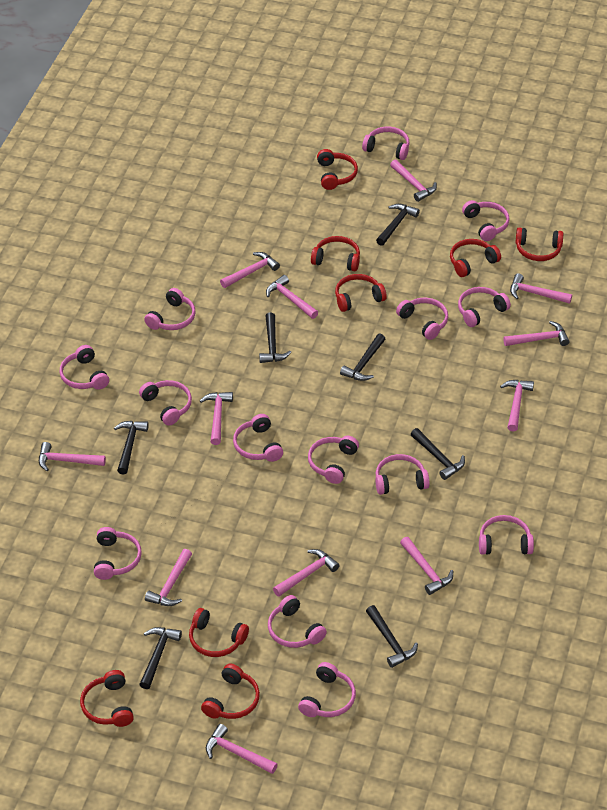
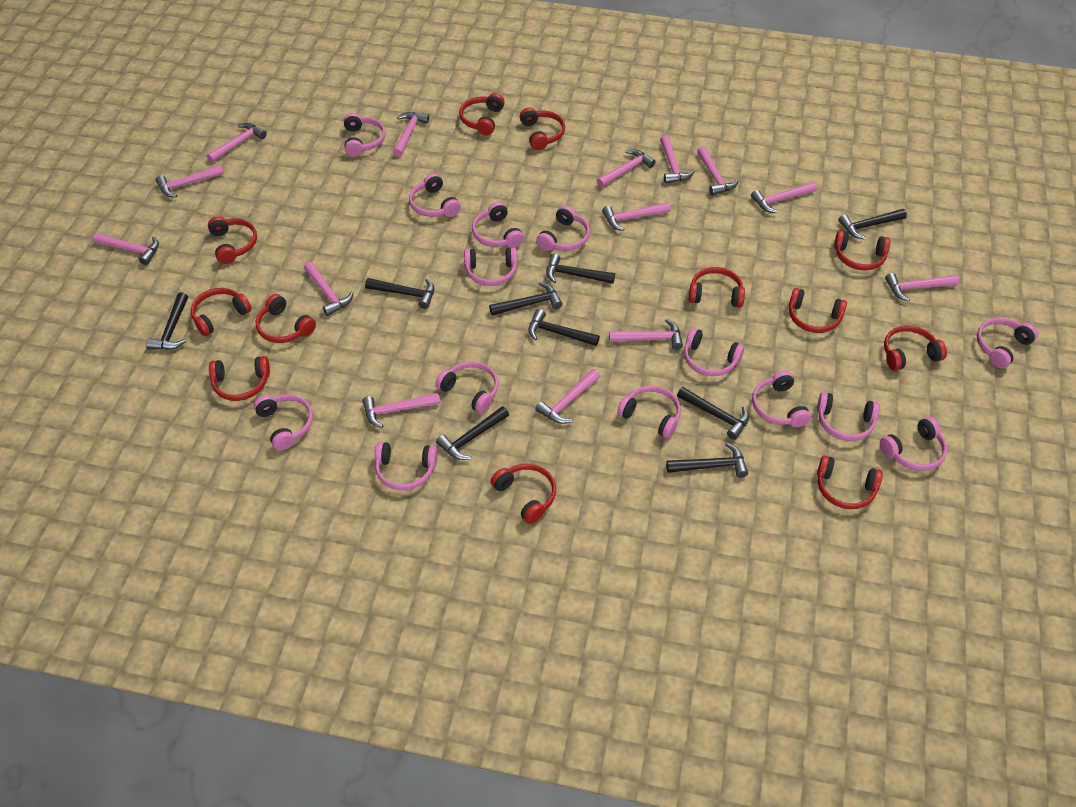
black hammer: [114,421,149,474] [139,627,182,689] [259,313,291,363] [340,334,385,381] [366,605,418,668] [376,204,420,246] [411,428,465,480] = 7 -> [146,292,188,350] [365,278,434,309] [436,406,509,460] [489,282,562,316] [528,309,600,346] [546,254,615,284] [666,443,748,478] [677,387,749,440] [838,209,907,239] = 9
pink hammer: [39,442,106,471] [145,549,192,606] [200,392,233,445] [206,724,278,774] [220,252,280,288] [266,275,318,319] [273,549,340,597] [390,160,437,202] [400,537,453,595] [500,380,534,432] [503,321,570,346] [510,273,572,304] = 12 -> [93,233,159,265] [156,165,224,198] [207,123,267,163] [304,262,354,316] [362,393,441,428] [393,112,429,157] [535,369,600,424] [597,149,656,187] [602,202,671,231] [609,319,683,350] [660,135,695,184] [697,146,739,196] [751,182,817,213] [885,273,959,302] = 14
red headphones: [80,670,134,727] [189,608,249,657] [201,664,260,719] [311,236,360,271] [317,149,358,190] [335,274,387,312] [450,239,501,277] [516,227,563,261] = 8 -> [191,288,252,336] [208,216,257,264] [209,356,270,401] [256,294,316,343] [459,93,505,135] [490,464,556,524] [520,108,565,150] [689,267,745,308] [789,288,847,333] [817,455,883,509] [834,230,891,270] [884,325,947,371] = 12

